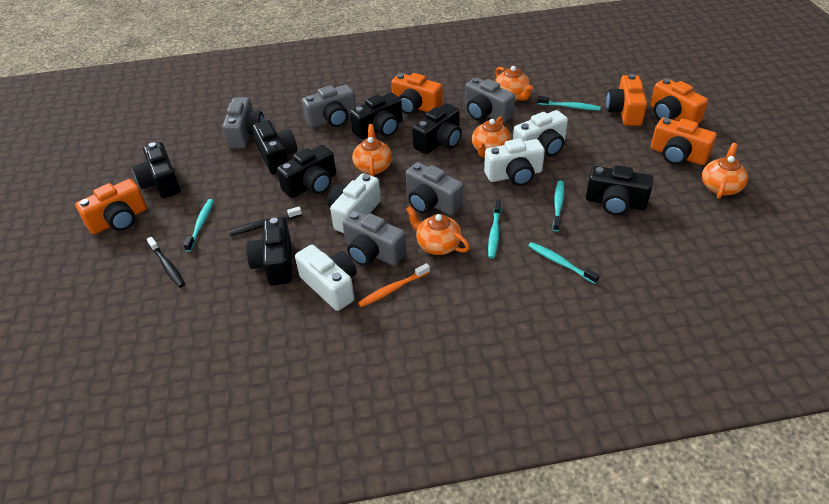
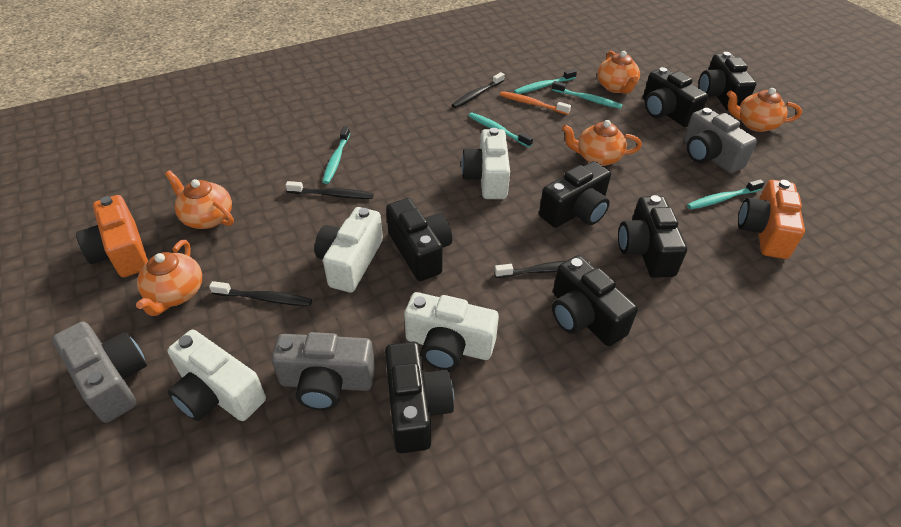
black toothbrush: [147,237,185,288] [229,207,302,236] = 2 -> [209,281,312,306] [286,181,374,199] [452,72,505,108] [494,260,590,278] = 4
grey camera: [223,97,265,149] [302,85,356,128] [343,210,406,266] [406,162,463,216] [465,78,515,123] = 5 -> [52,322,147,423] [271,332,375,410] [683,108,757,173] = 3
orange camera: [75,179,147,234] [391,73,443,114] [606,74,647,126] [650,78,708,124] [651,117,717,165] = 5 -> [76,195,148,277] [738,180,805,259] = 2

